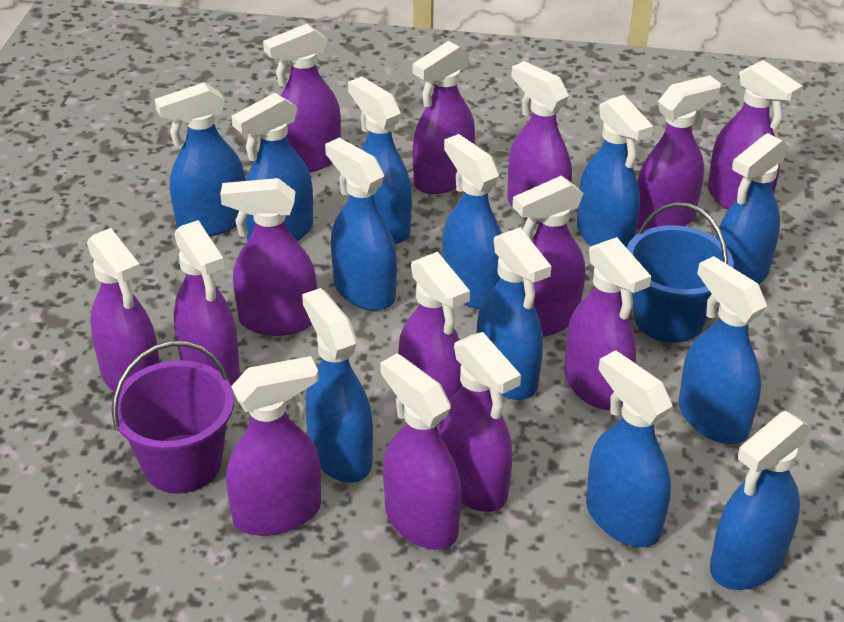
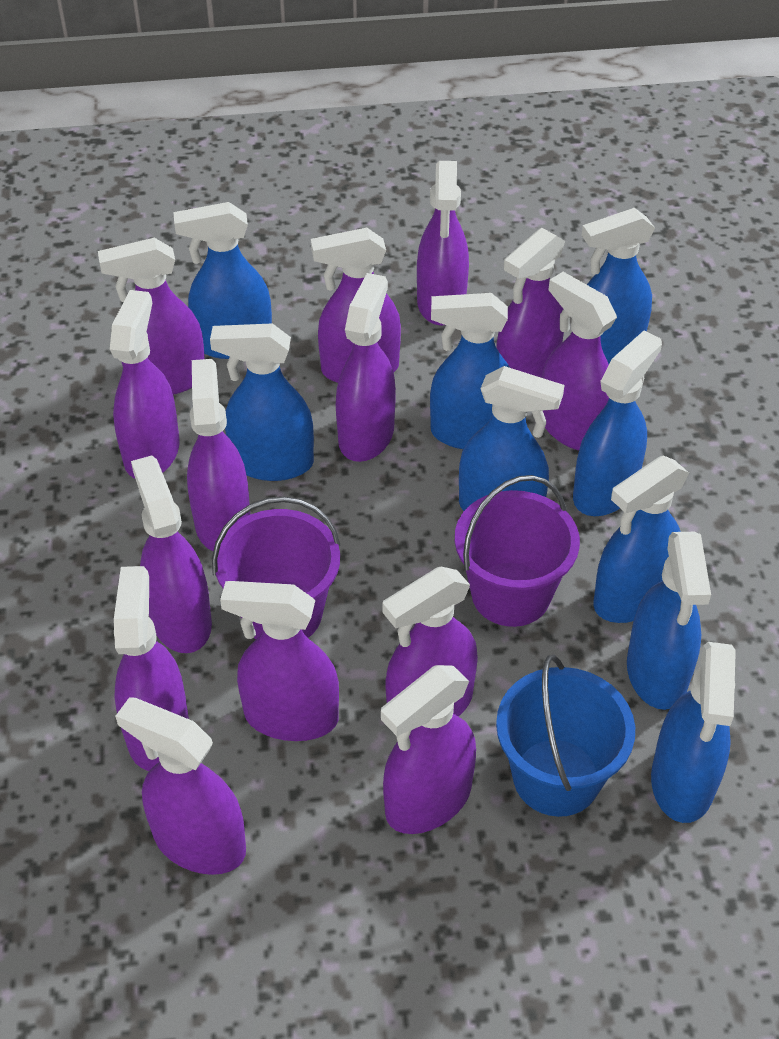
blue spray bottle: [155,82,246,236] [231,93,313,242] [302,288,373,483] [325,138,397,311] [348,76,412,244] [442,134,502,309] [477,227,551,400] [577,95,653,248] [586,350,672,547] [679,256,767,444] [710,411,812,590] [716,133,789,284] = 12 -> [173,202,272,359] [210,323,314,481] [430,293,510,449] [459,366,565,511] [573,330,662,516] [581,208,655,364] [593,456,689,623] [627,532,711,710] [651,642,736,823] = 9
purple bucket: [111,341,234,494] = 1 -> [212,496,340,639] [455,475,580,627] = 2

